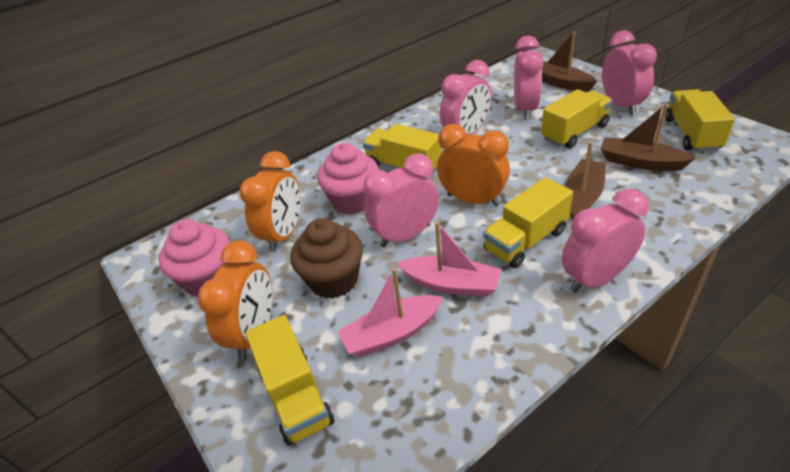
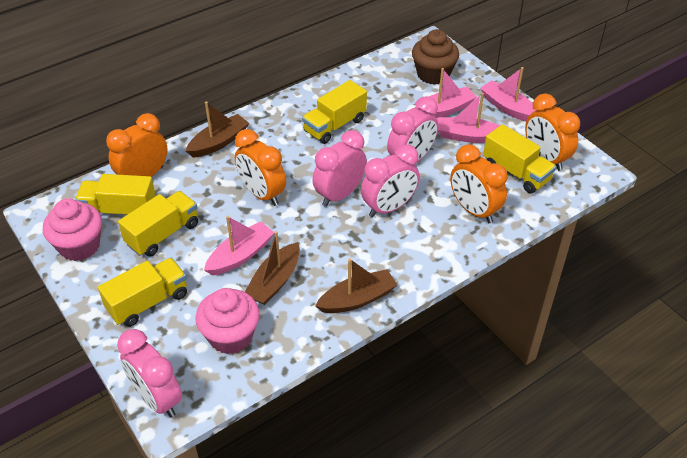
orange clock: [198,241,273,360] [240,151,301,252] [437,124,510,206] = 3 -> [106,113,168,177] [235,129,286,206] [450,144,508,223] [525,94,580,171] = 4
pink boat: [338,268,444,357] [397,222,501,297] = 2 -> [204,216,274,275] [415,68,477,118] [438,93,500,143] [480,67,536,122] = 4
pink clock: [363,154,439,247] [440,60,492,135] [514,36,543,120] [562,189,649,293] [602,30,657,115] = 5 -> [117,329,182,418] [313,130,367,207] [361,145,420,217] [387,96,438,161] = 4

